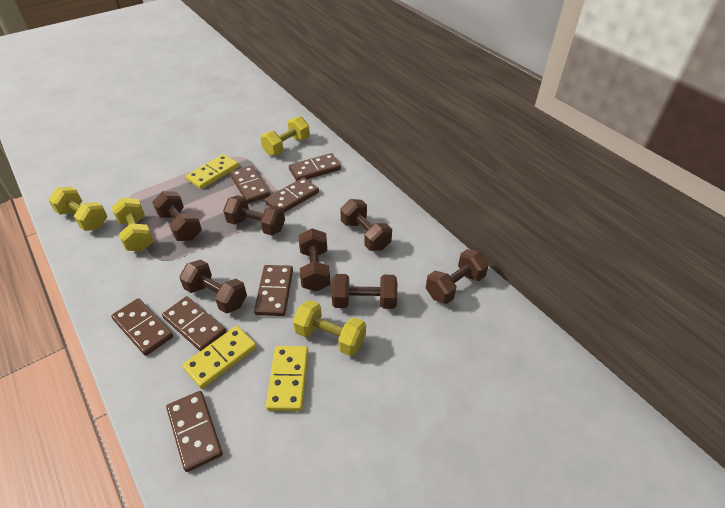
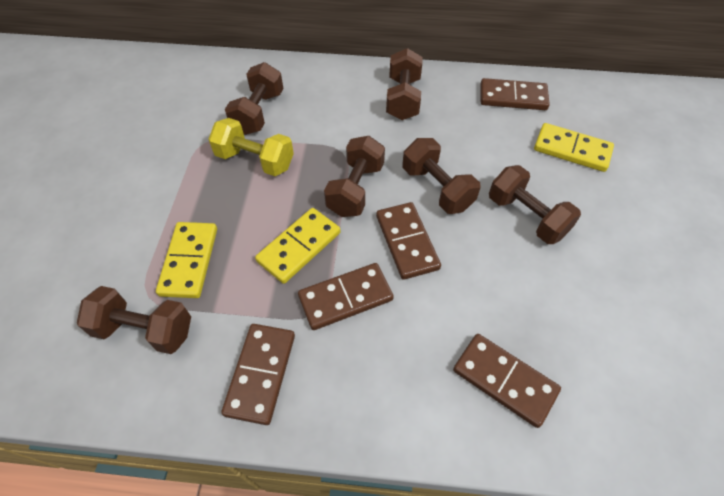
brown domino: [111,298,173,356] [162,296,226,351] [166,391,223,472] [230,165,270,204] [254,265,293,316] [265,177,319,213] [289,153,341,181] = 7 -> [221,324,295,425] [298,263,394,330] [376,202,441,280] [453,334,561,428] [480,78,550,110] = 5
brown dumbbell: [152,191,202,241] [179,260,247,314] [223,195,285,236] [299,228,330,291] [332,274,397,309] [340,199,392,251] [426,249,489,304] = 7 -> [77,286,191,354] [225,62,283,135] [324,136,385,217] [386,48,423,120] [402,138,480,214] [489,165,581,244] = 6
yellow dumbbell: [48,187,107,231] [112,197,154,251] [260,116,310,156] [293,300,366,356] = 4 -> [208,118,294,176] = 1

